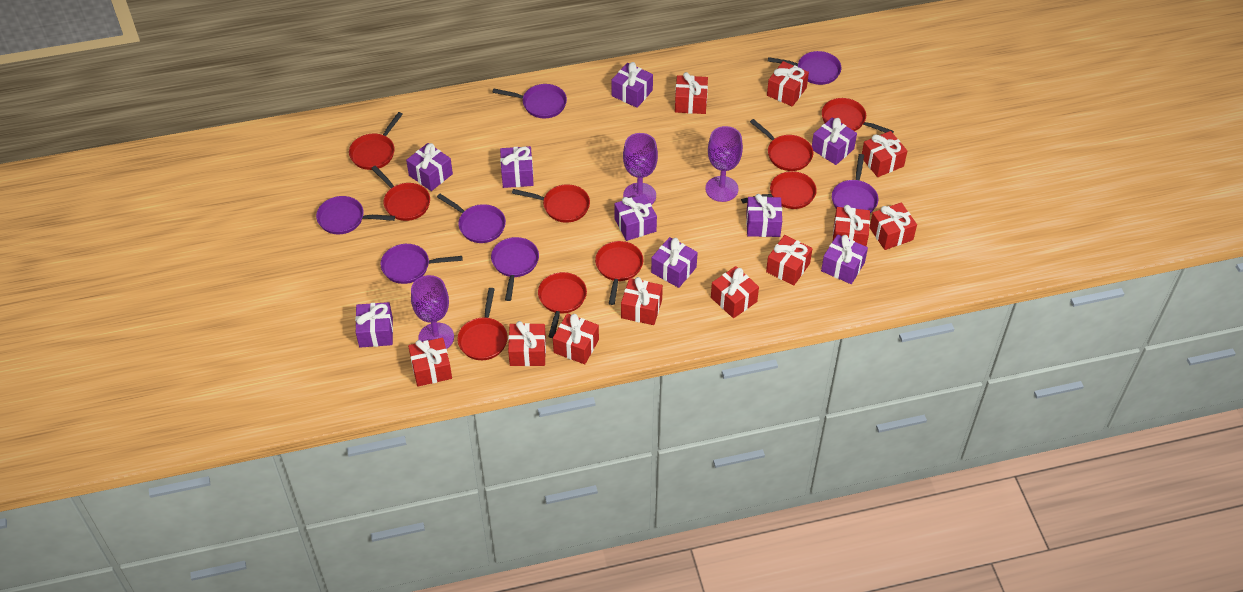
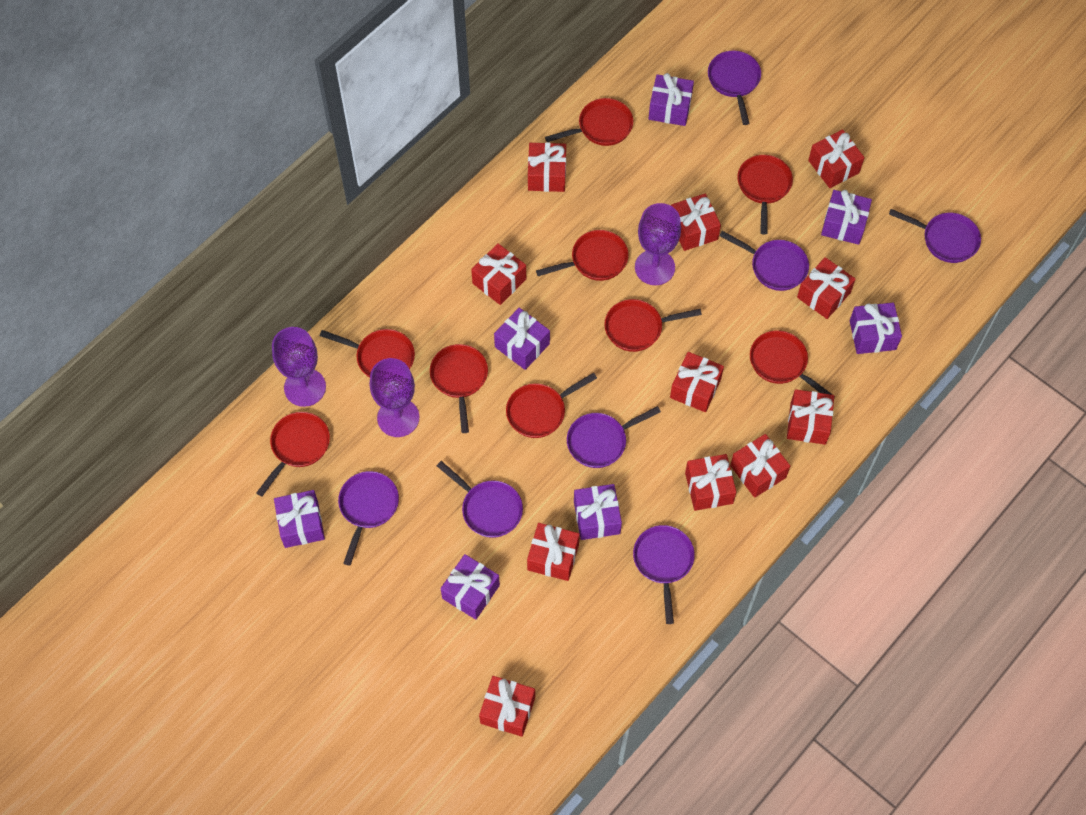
purple gift: [355,302,393,348] [406,143,453,191] [500,146,534,188] [611,62,653,108] [614,194,657,241] [651,237,698,288] [746,194,782,237] [812,118,857,165] [821,234,868,284] = 9 -> [274,490,325,548] [440,554,500,620] [494,308,550,370] [574,484,622,540] [649,73,694,126] [821,190,872,245] [850,303,902,354] = 7

